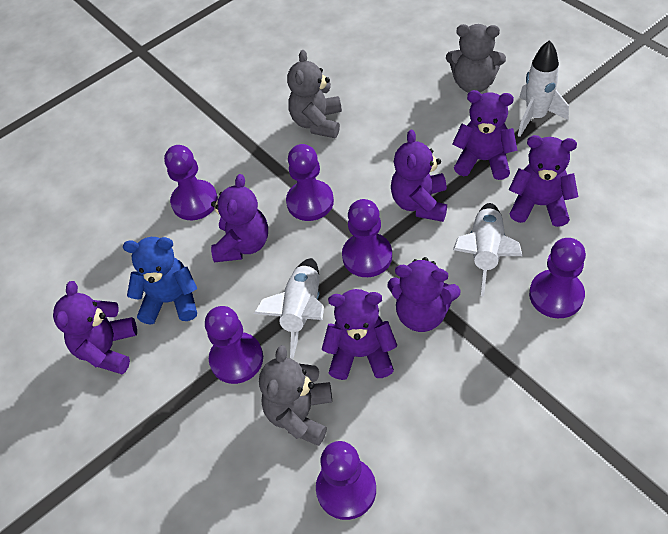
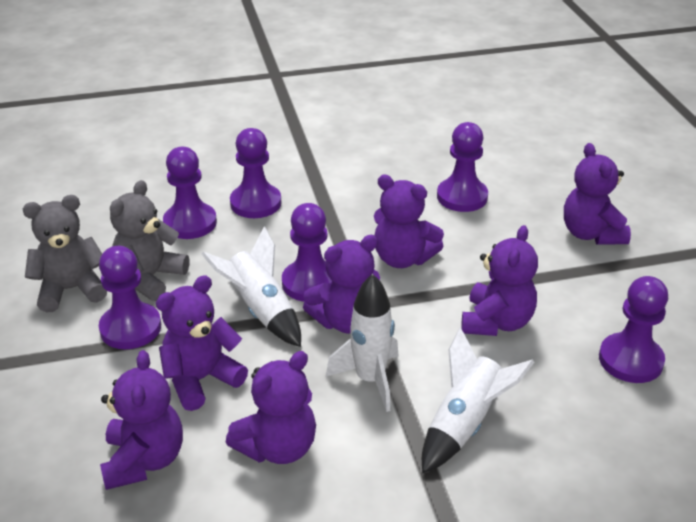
blue teddy bear: [123,237,198,325] = 1 -> none = 0
grey teddy bear: [259,345,332,446] [287,50,342,138] [446,24,506,93] = 3 -> [23,195,107,312] [110,180,189,301] = 2

